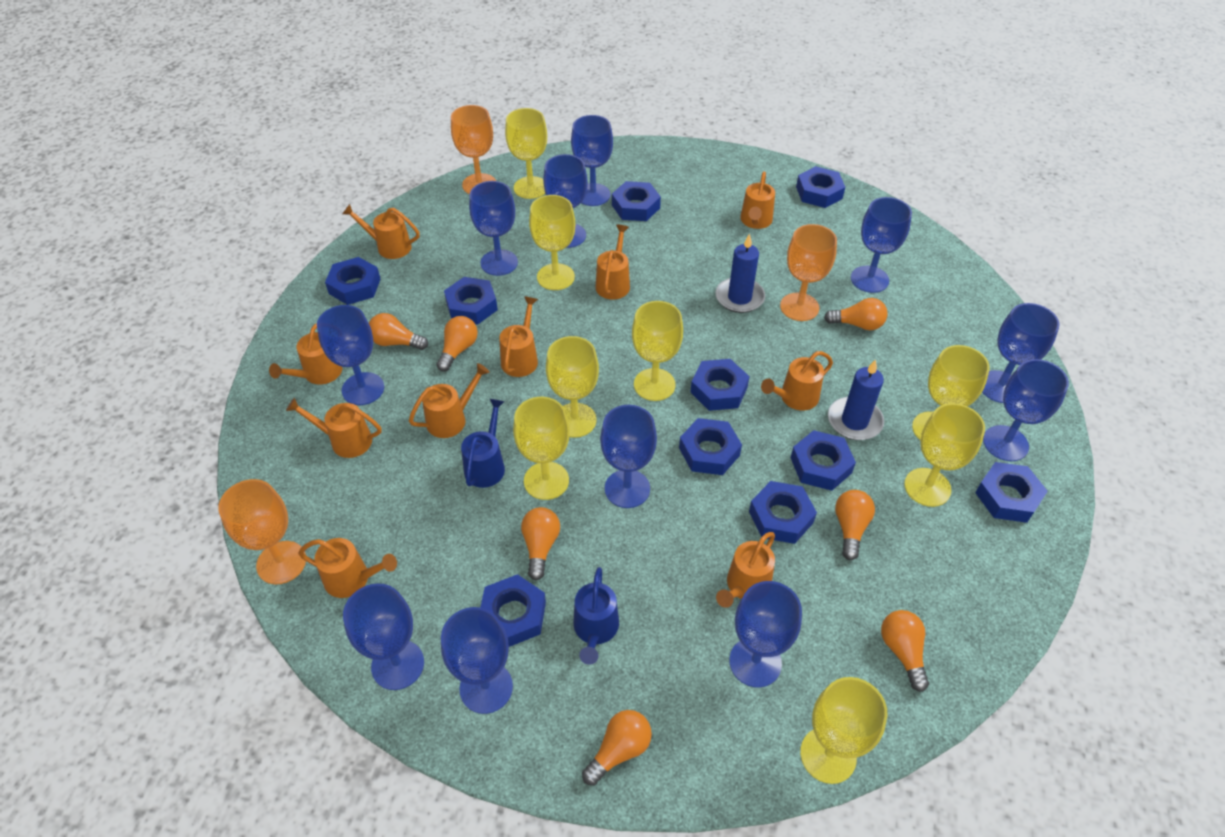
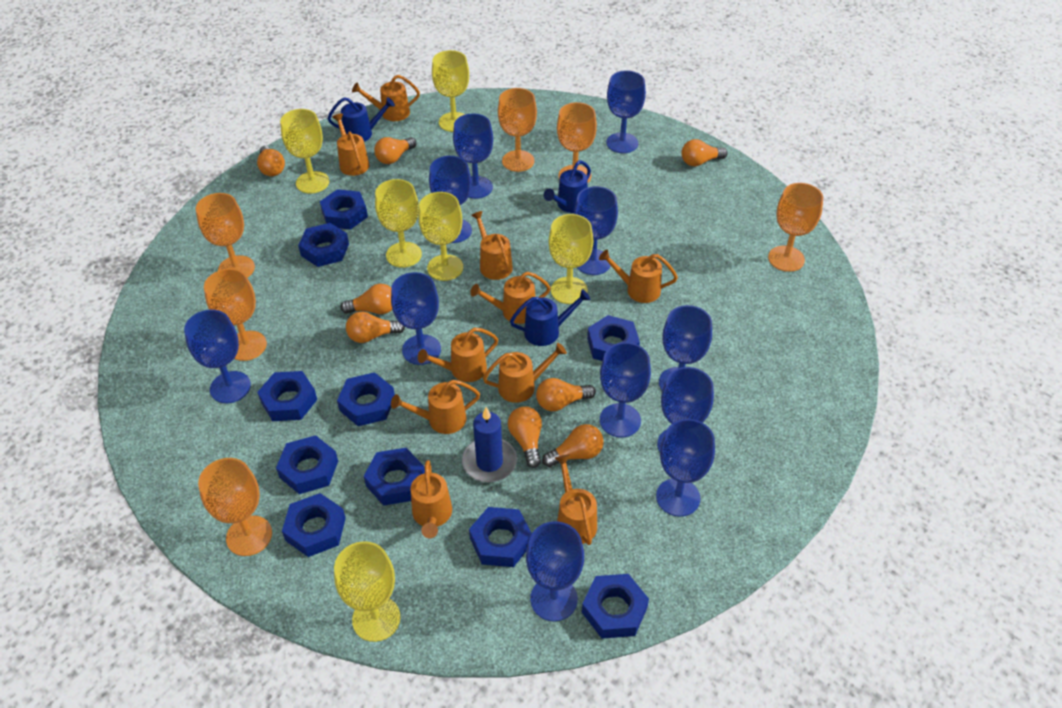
blue candle: [715,233,765,313] [828,359,884,440] = 2 -> [462,407,517,482] = 1
blue watering can: [461,399,505,488] [573,567,619,665] = 2 -> [328,97,395,142] [510,289,590,346] [544,161,591,213] = 3
orange goblet: [218,479,306,584] [451,105,496,194] [780,224,837,321] = 3 -> [196,193,255,278] [198,458,272,556] [204,269,267,361] [498,88,537,172] [557,102,597,183] [768,183,823,272] = 6
orange light bulb: [369,313,428,350] [436,316,478,372] [521,507,560,581] [582,710,652,785] [824,298,888,330] [835,490,875,560] [881,610,929,692] = 7 -> [257,145,285,176] [340,284,392,314] [346,312,405,343] [374,137,416,164] [508,406,542,468] [536,378,596,411] [542,424,604,467] [681,139,728,166] = 8
yellow goblet: [505,108,547,199] [513,397,570,500] [529,195,575,290] [546,336,599,438] [632,301,683,401] [800,677,888,784] [904,403,985,507] [912,345,990,440] = 8 -> [280,109,329,194] [334,541,401,642] [375,179,422,268] [418,192,463,281] [432,50,469,132] [549,214,593,304] = 6

